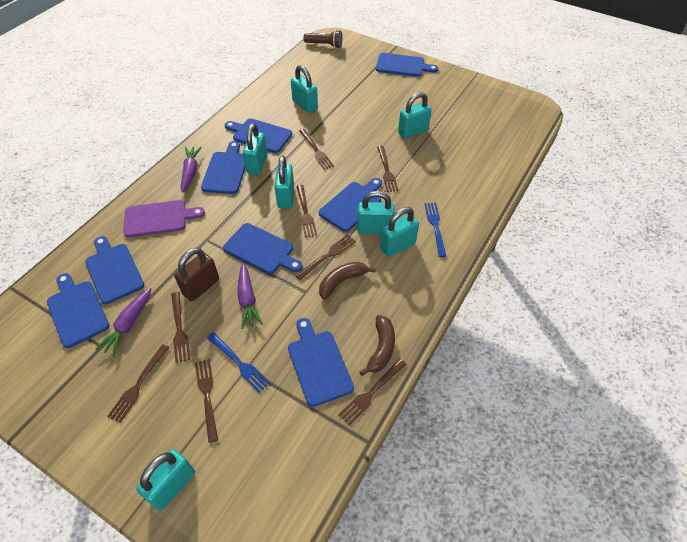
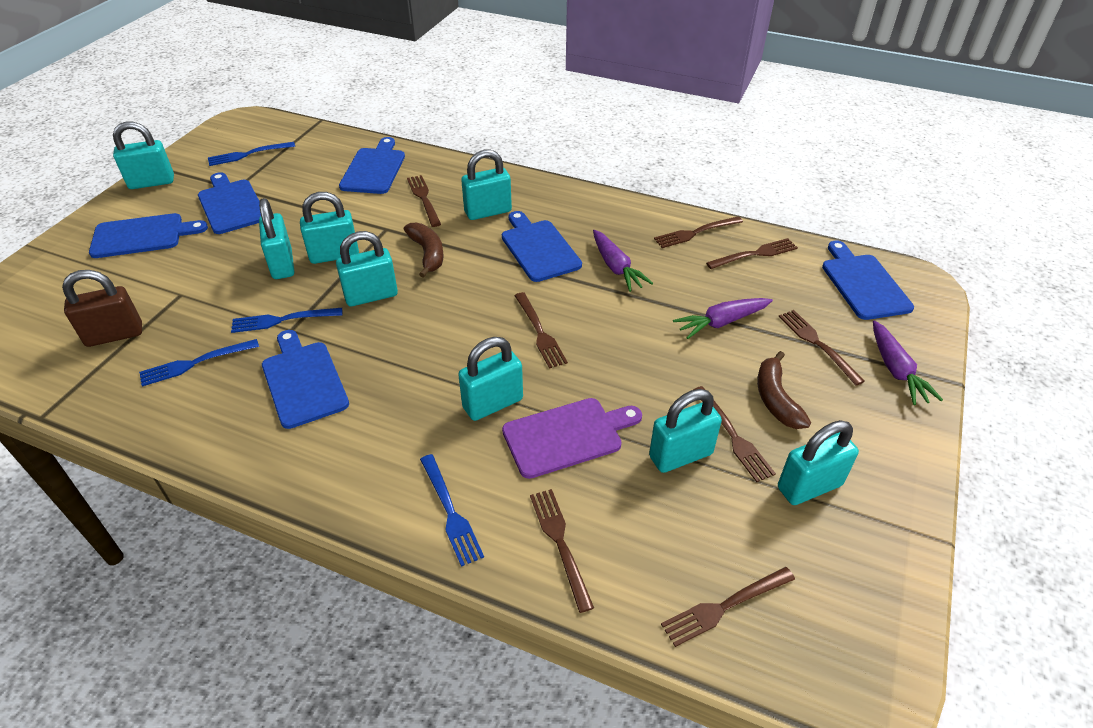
blue cutting board: [47,273,109,348] [85,236,144,304] [201,141,246,194] [223,223,302,274] [225,118,292,153] [288,318,354,407] [319,178,382,232] [376,53,438,77] = 8 -> [89,213,208,258] [198,172,261,234] [262,330,349,429] [339,137,405,194] [502,211,582,282] [822,241,914,320] = 6
blue fork: [207,332,270,393] [424,203,446,257] = 2 -> [139,339,259,387] [208,142,295,166] [231,308,342,333] [420,454,484,567] = 4
brown flashlight: [303,30,342,48] = 1 -> none = 0
turquoise padlock: [136,449,195,511] [243,123,267,175] [275,155,294,208] [291,65,318,113] [357,191,395,234] [380,207,419,257] [398,92,432,139] = 7 -> [113,121,174,189] [259,198,294,279] [300,192,359,264] [336,231,398,306] [458,337,523,421] [461,149,512,220] [649,389,722,473] [778,420,859,505] = 8

